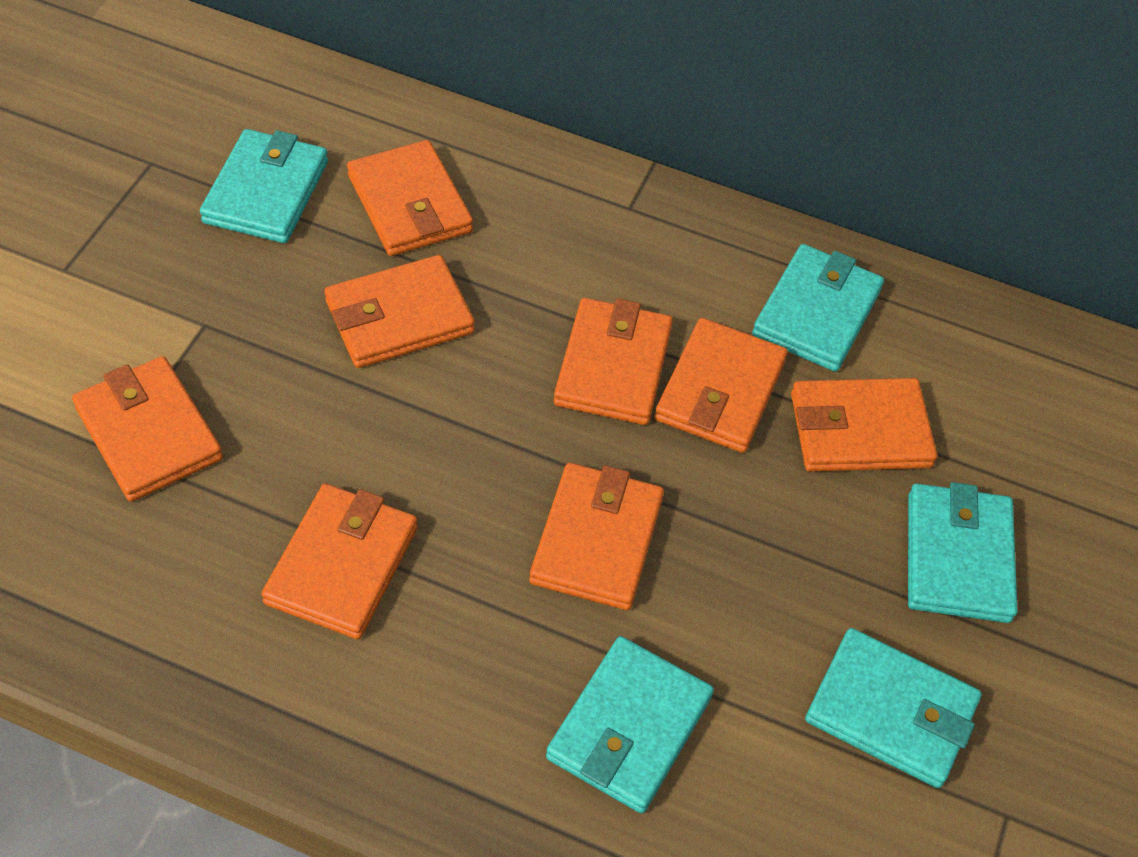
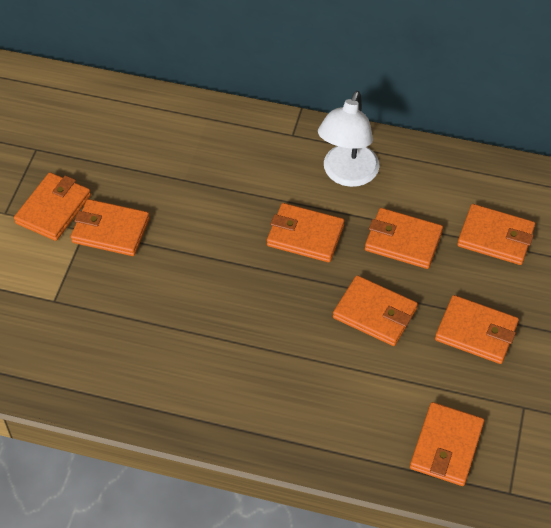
turquoise wallet: [200,129,328,243] [546,636,714,813] [752,244,884,372] [805,628,981,788] [908,482,1017,623] = 5 -> none = 0
white lamp: none = 0 -> [318,91,380,187] = 1

